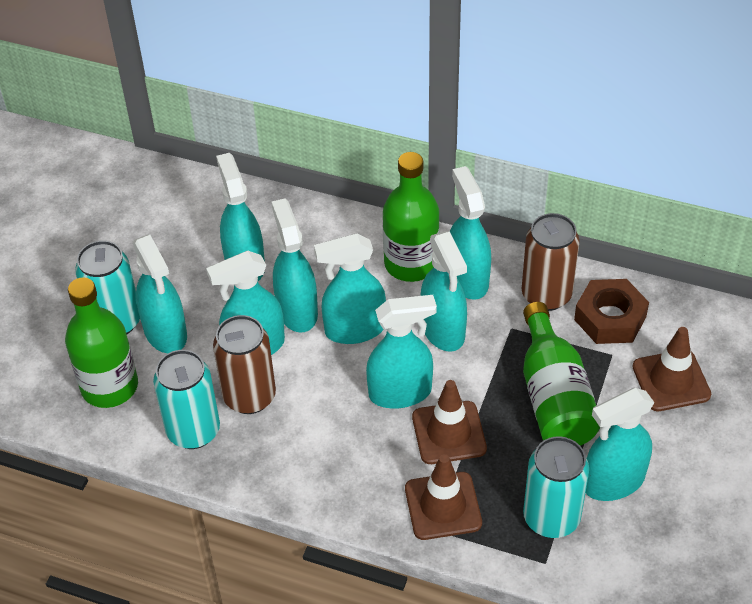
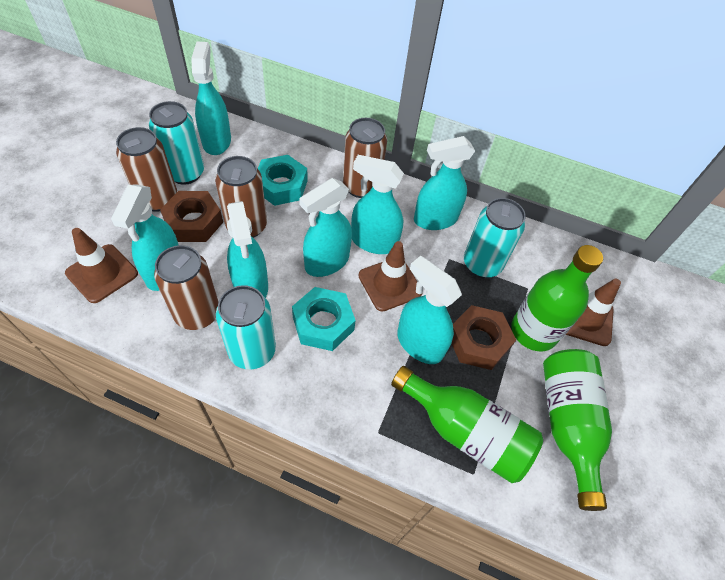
brown can: [213,315,276,414] [522,213,580,311] = 2 -> [116,127,177,212] [154,245,219,330] [215,156,267,238] [343,118,387,198] = 4
brown nut: [574,279,649,344] = 1 -> [160,191,223,242] [452,305,516,370] = 2
turquoise nut: none = 0 -> [258,155,308,206] [292,287,356,351] = 2
turquoise spray bottle: [133,235,187,354] [206,251,285,355] [216,153,265,281] [271,198,318,333] [314,233,386,344] [366,295,437,409] [421,231,467,352] [450,166,491,300] [586,388,655,501] = 9 -> [111,185,178,291] [191,42,231,155] [227,201,268,298] [299,178,352,277] [351,155,404,254] [397,256,462,364] [414,136,475,230] = 7

